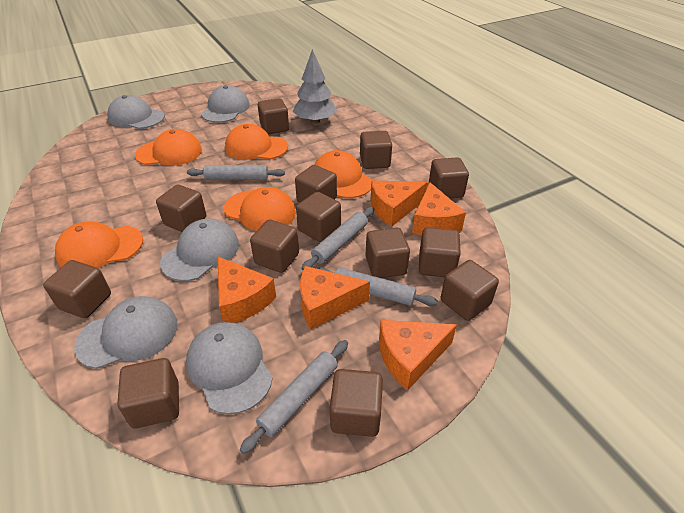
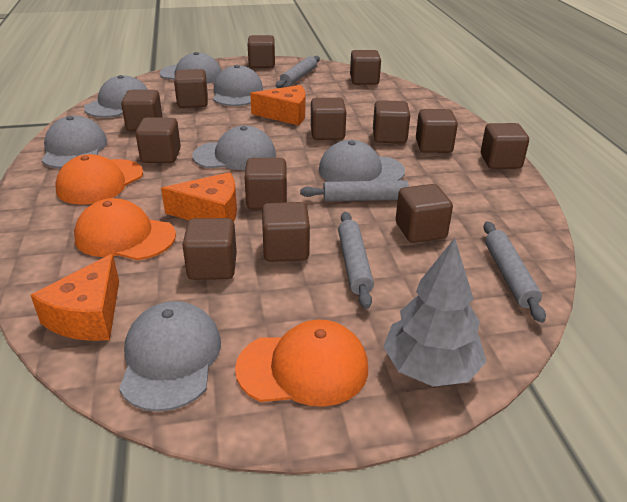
grey cap: [74,296,178,369] [107,95,165,129] [160,219,239,281] [186,322,273,414] [201,85,250,123] = 5 -> [42,116,107,168] [84,75,148,118] [119,301,221,412] [160,52,222,84] [192,126,276,170] [213,65,263,106] [319,140,405,182] = 7
orange cap: [55,221,143,268] [135,129,202,166] [224,187,296,231] [225,124,288,160] [315,150,372,198] = 5 -> [55,154,143,205] [74,198,176,260] [235,320,368,407] = 3
orange cheese: [218,257,276,323] [300,266,370,329] [371,180,427,227] [379,320,457,391] [412,182,466,235] = 5 -> [31,254,119,341] [161,172,237,222] [250,85,305,125] = 3

